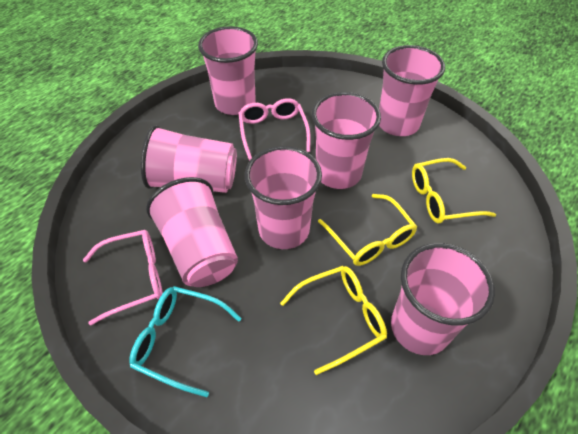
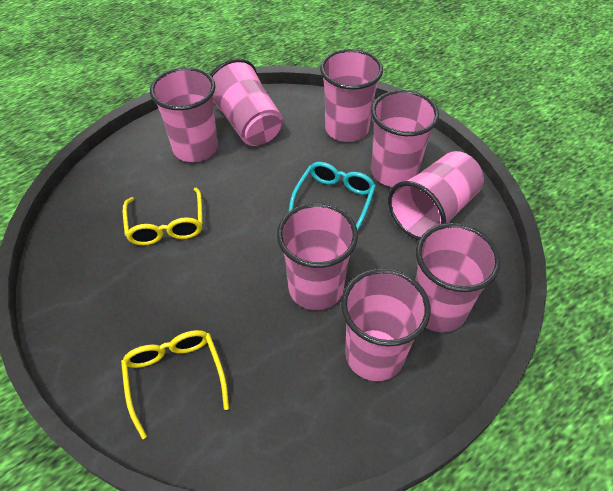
pink cup: [141,125,237,193] [146,177,238,287] [198,26,258,115] [245,146,322,249] [312,92,381,189] [379,45,445,136] [391,243,495,355] = 7 -> [150,67,218,162] [210,59,283,146] [277,203,358,310] [320,49,383,142] [341,268,430,381] [371,90,439,187] [388,151,484,240] [415,223,501,333] = 8
pink glasses: [83,230,163,326] [239,98,311,161] = 2 -> none = 0
yellow glasses: [280,266,387,375] [318,194,417,266] [412,158,496,224] = 3 -> [121,330,229,439] [123,188,203,245] = 2

